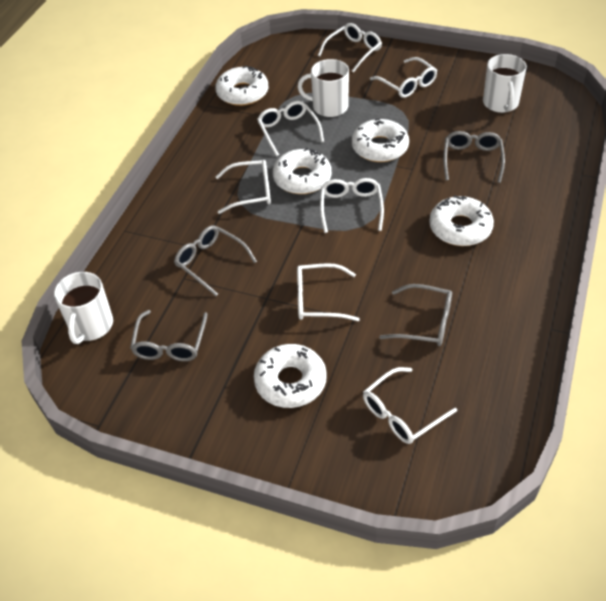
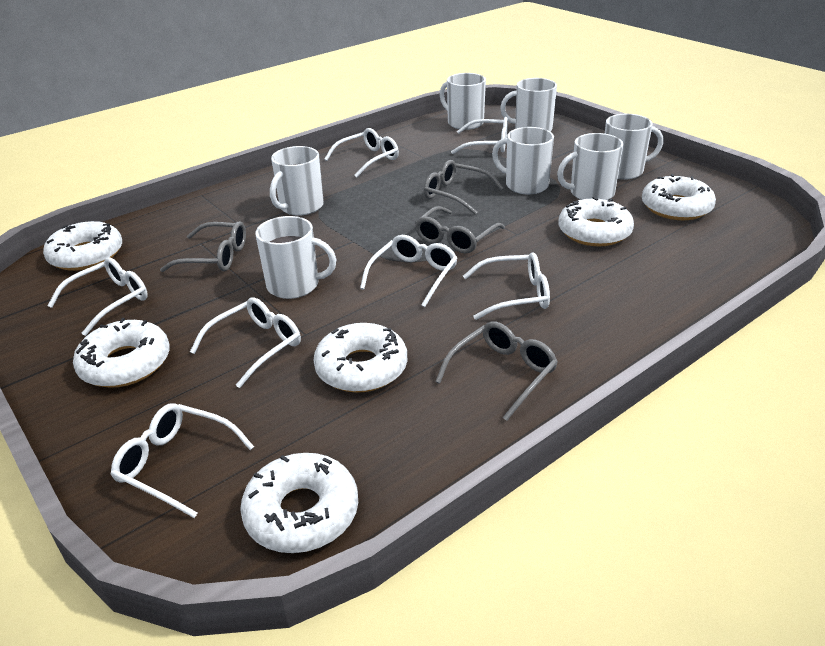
white donut: [215,65,268,106] [254,344,327,408] [273,148,332,194] [352,119,409,162] [429,195,494,246] = 5 -> [43,221,122,271] [73,318,170,388] [240,453,358,553] [313,323,407,393] [558,197,634,246] [642,174,716,220] = 6
white mug: [54,272,113,344] [298,59,349,117] [483,54,527,113] = 3 -> [255,216,336,299] [270,146,324,216] [440,73,486,130] [492,127,554,195] [500,78,557,131] [557,133,623,200] [605,114,663,180] = 7

